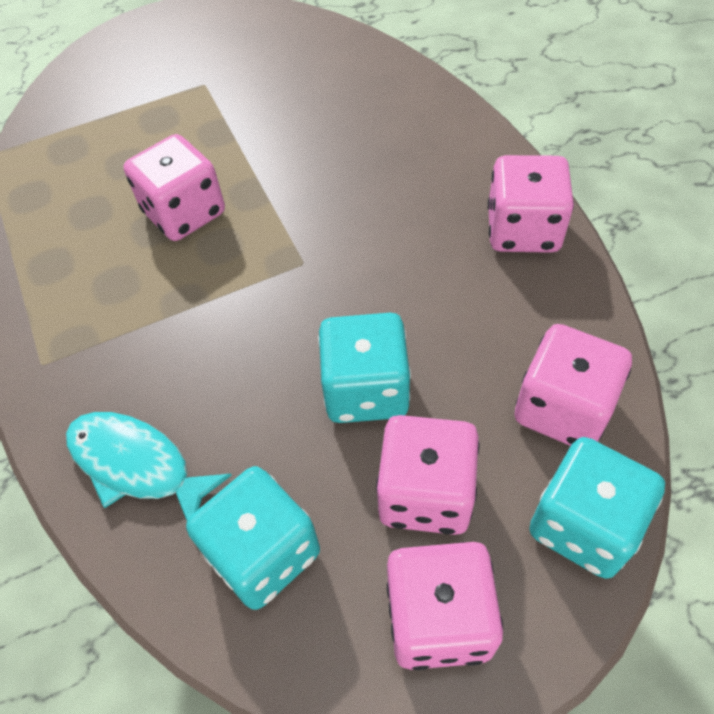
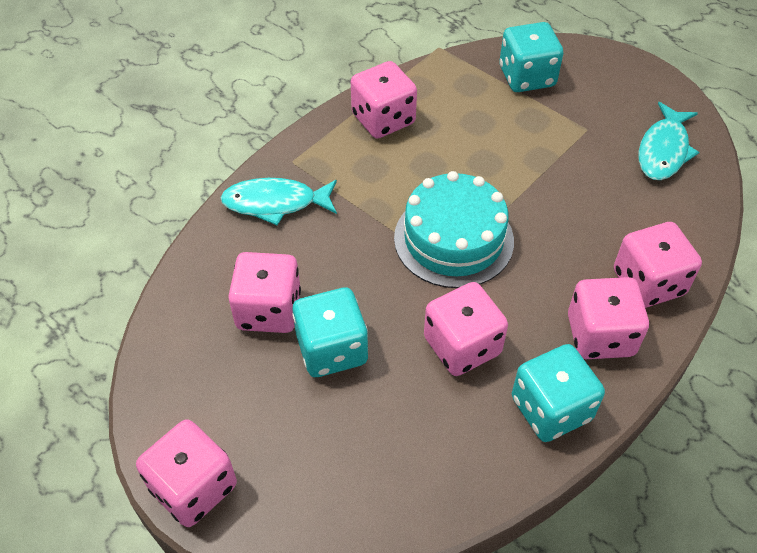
pink dice: [124,134,225,241] [376,415,479,535] [387,542,503,670] [488,155,574,253] [514,324,632,446] = 5 -> [136,419,237,527] [228,252,301,333] [351,61,417,139] [424,282,508,376] [568,277,649,359] [614,222,702,308] = 6
turquoise cake: none = 0 -> [394,171,514,288] = 1
turquoise fish: [66,412,232,521] = 1 -> [220,178,337,225] [638,102,699,180] = 2

